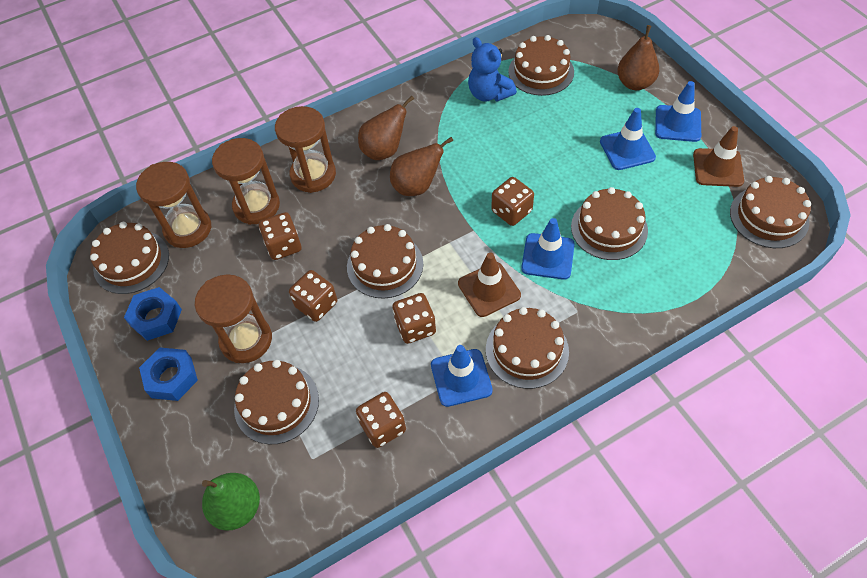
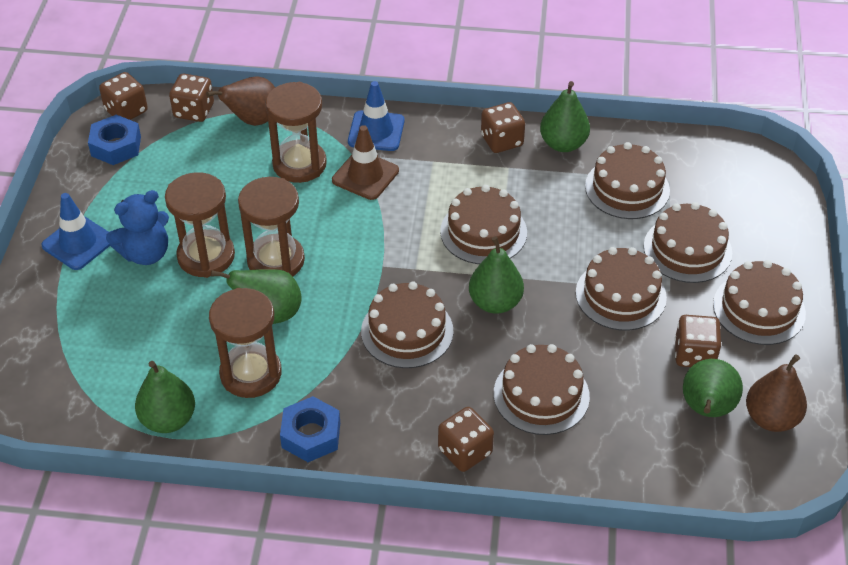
blue traffic cone: [431,345,493,407] [521,218,575,280] [600,108,656,170] [655,81,701,142] = 4 -> [41,193,110,270] [348,81,405,151] = 2
brown pear: [358,95,414,160] [390,137,454,196] [617,25,659,90] = 3 -> [206,76,275,126] [746,354,807,432] = 2
brown traffic cone: [458,253,521,317] [693,126,744,187] = 2 -> [332,125,399,200] = 1
green pear: [202,473,260,531] = 1 -> [135,361,195,433] [211,269,302,324] [469,236,524,314] [540,81,590,152] [683,359,743,417] = 5

